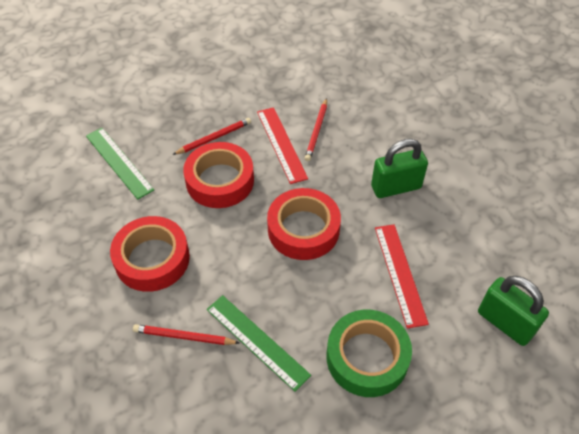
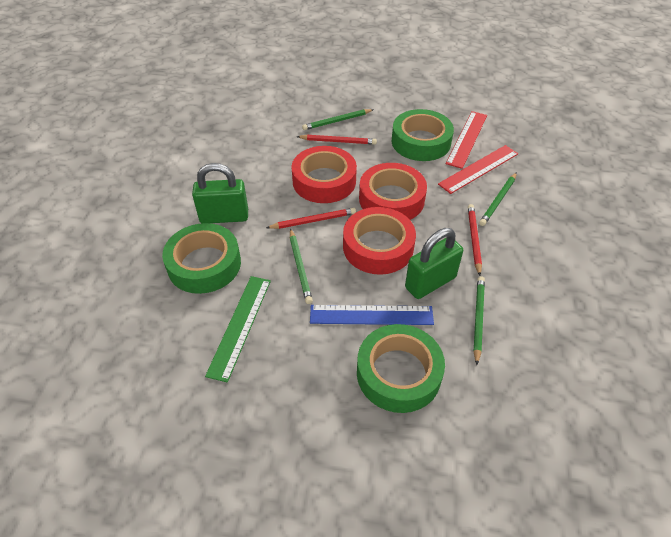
blue ruler: none = 0 -> [310,305,434,325] = 1
green pencil: none = 0 -> [290,228,313,304] [302,109,374,130] [474,276,485,365] [479,172,517,226] = 4
green ruler: [86,128,154,200] [207,295,311,392] = 2 -> [205,276,271,382] = 1
green tape: [326,310,412,397] = 1 -> [162,223,241,294] [357,324,445,413] [391,109,454,161] = 3

